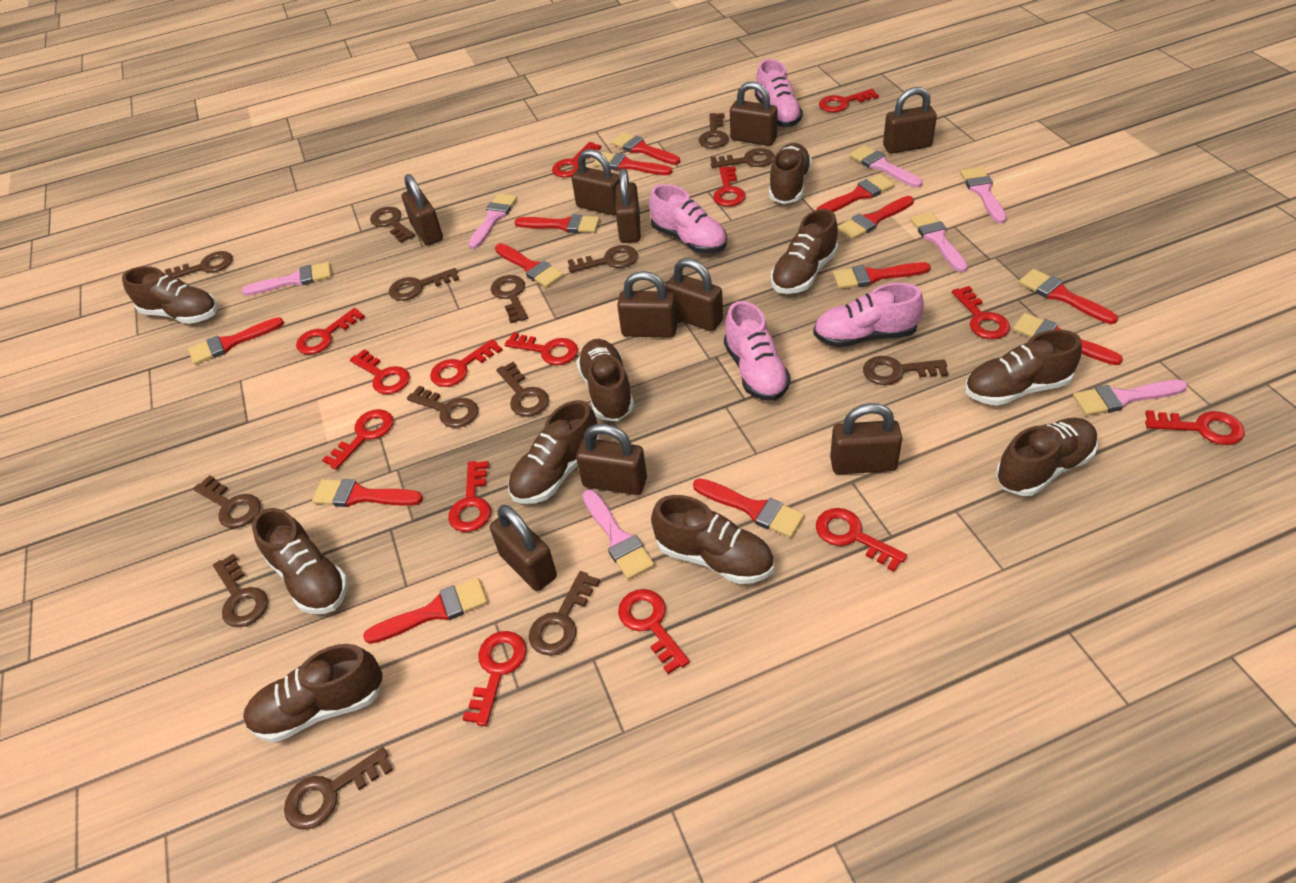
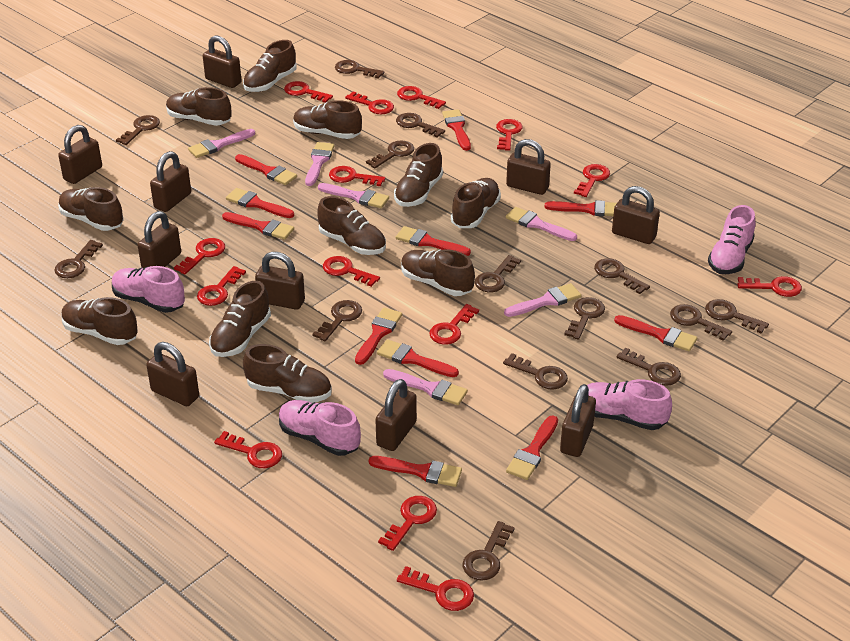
brown shoe: [122,266,218,324] [243,644,383,743] [252,508,348,614] [508,400,600,504] [576,339,634,421] [651,495,774,584] [769,143,812,204] [771,209,838,294] [965,330,1082,406] [996,418,1098,496] = 10 -> [58,187,124,231] [62,297,138,345] [166,87,231,126] [209,281,271,357] [243,40,297,92] [243,344,332,403] [293,100,362,139] [317,196,386,255] [394,143,443,207] [401,250,475,296] [451,178,501,228] = 11
pink brush: [242,262,331,296] [468,194,517,249] [583,489,655,580] [849,145,922,188] [910,212,968,272] [960,167,1007,223] [1073,380,1187,416] = 7 -> [188,129,255,158] [305,142,335,186] [318,183,389,208] [383,369,468,405] [504,283,581,317] [506,207,577,241] = 6
red brush: [188,317,284,365] [312,479,423,507] [363,578,488,644] [495,243,563,288] [514,214,600,233] [593,152,672,175] [611,132,680,165] [693,478,804,538] [817,174,895,212] [833,262,931,289] [838,196,914,240] [1013,313,1123,365] [1019,269,1118,324] = 13 -> [222,212,294,240] [226,188,294,218] [235,154,297,185] [355,308,402,365] [369,456,462,487] [377,339,459,377] [396,226,471,256] [442,109,471,151] [506,416,558,480] [544,200,617,216] [614,315,697,352] = 11

